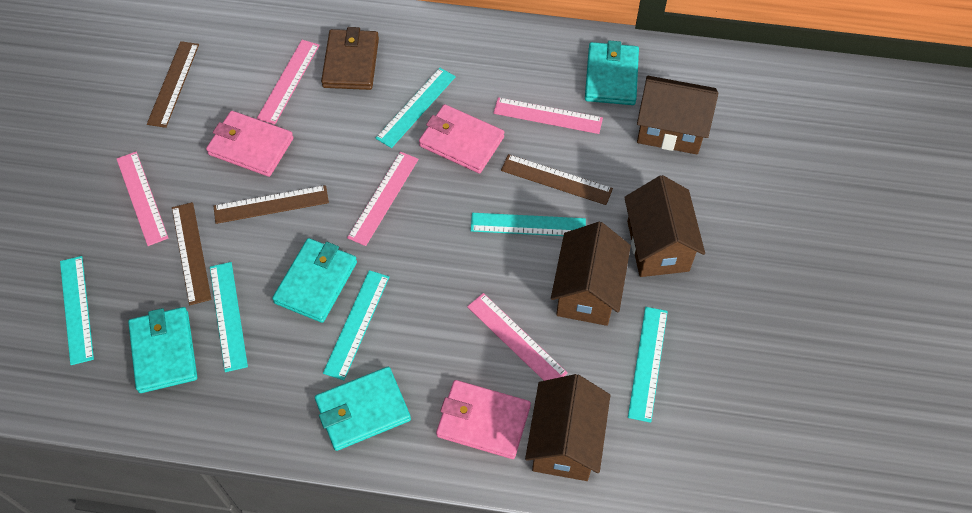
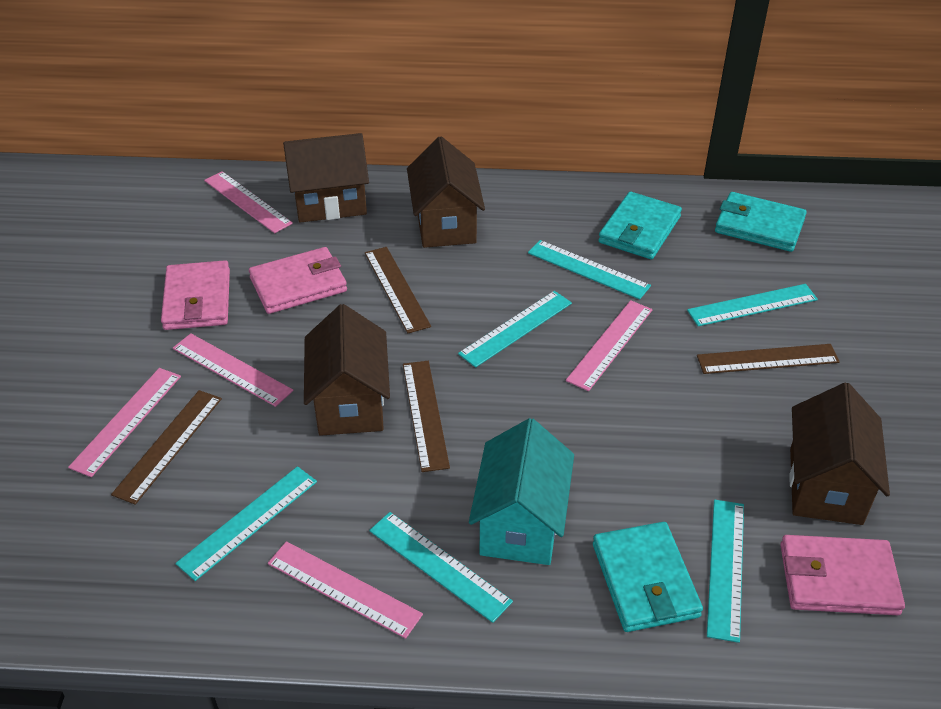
brown wallet: [321,27,379,90] = 1 -> none = 0
turquoise house: none = 0 -> [469,418,574,565] = 1
turquoise wallet: [128,307,197,393] [272,238,357,323] [315,367,411,451] [585,40,639,105] = 4 -> [593,522,703,632] [598,192,682,259] [715,192,807,252] = 3

